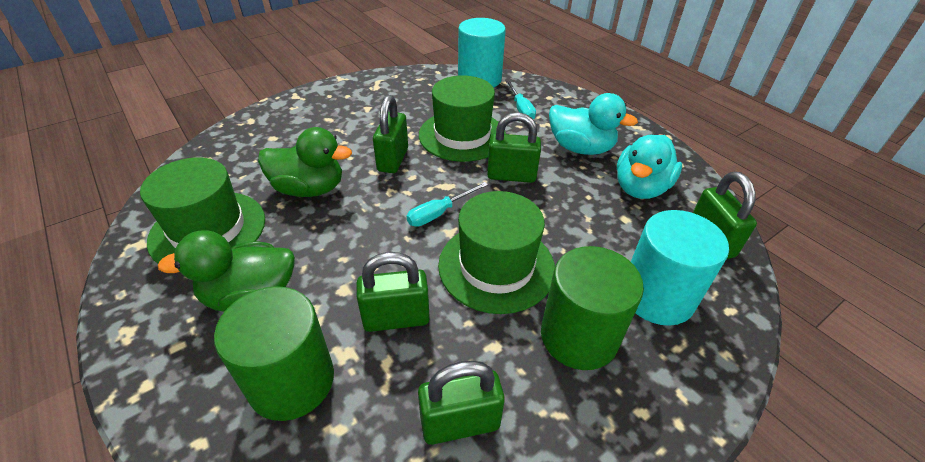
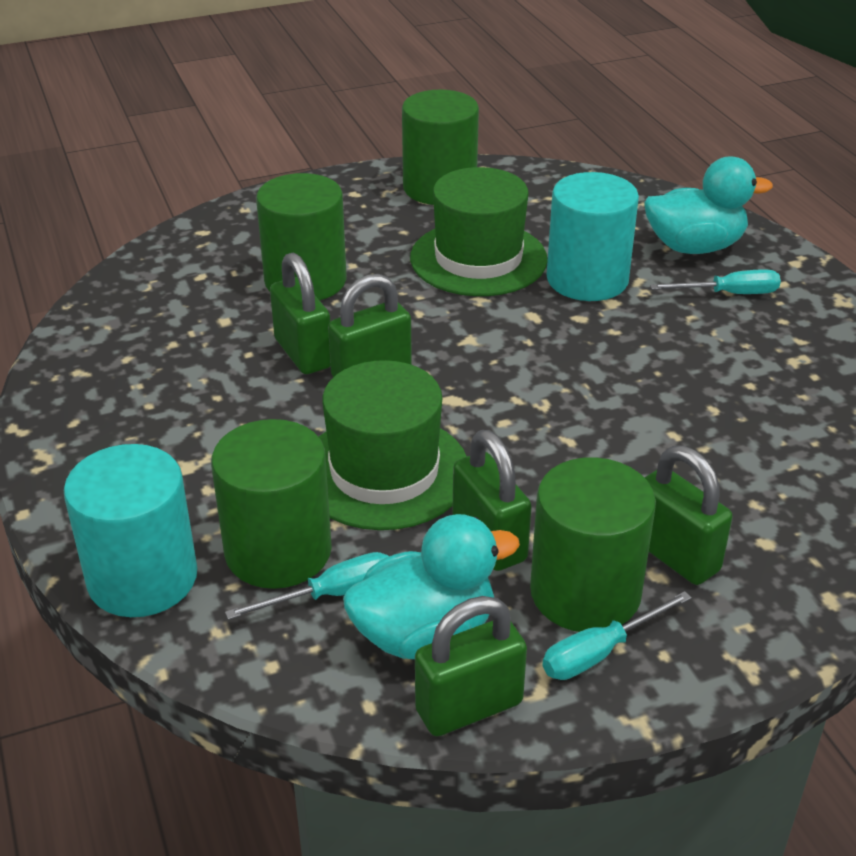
green cylinder: [214,286,334,421] [541,246,644,370] = 2 -> [211,419,332,589] [256,173,346,300] [402,90,479,205] [530,457,656,632] = 4
green duck: [158,231,295,312] [258,127,352,197] = 2 -> none = 0
green hat: [140,157,265,263] [419,75,506,162] [438,191,555,314] = 3 -> [319,360,467,530] [410,167,548,296] = 2
turquoise screwdriver: [407,182,488,227] [505,80,536,119] = 2 -> [225,552,389,620] [542,591,692,680] [650,269,781,294] = 3

